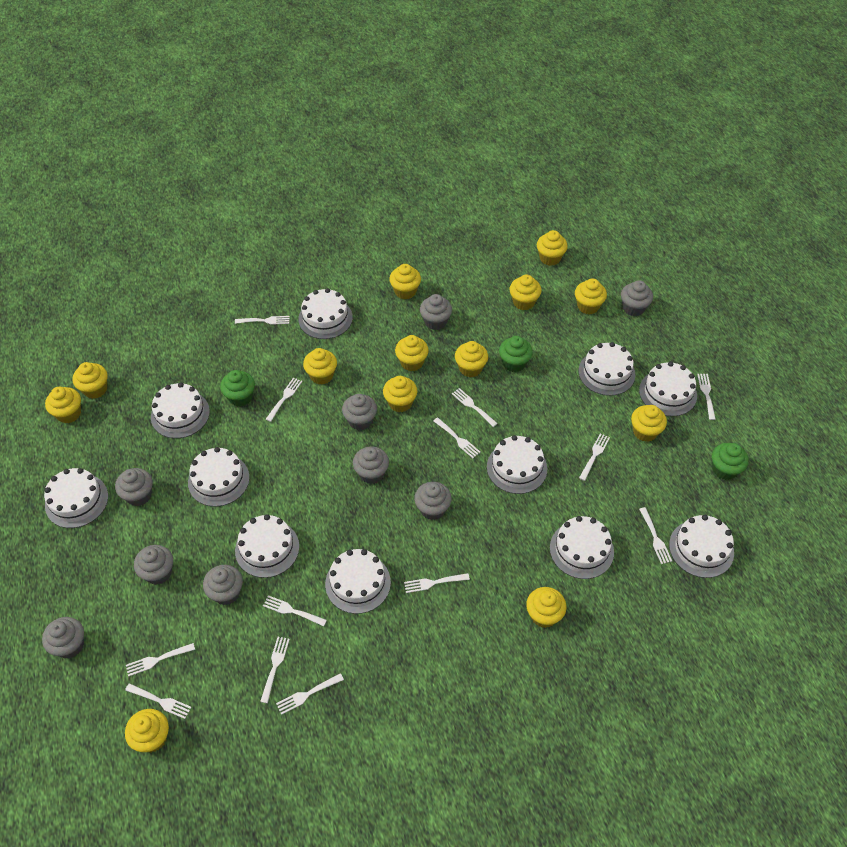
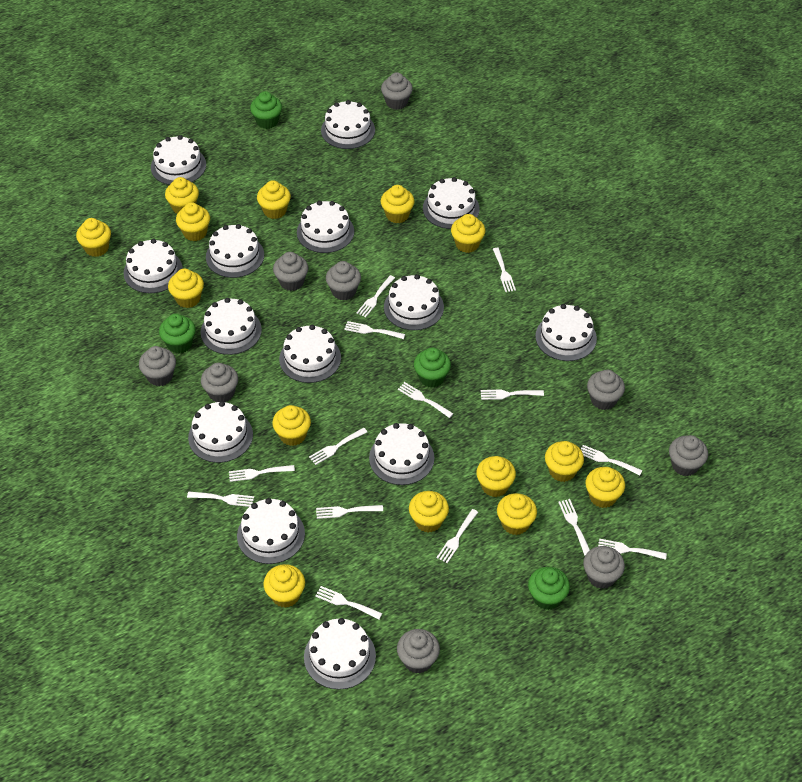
green cupcake: [220,370,255,407] [499,336,533,372] [712,443,749,480] = 3 -> [159,314,196,353] [250,91,282,129] [414,347,451,388] [528,567,570,610] = 4
white cake: [44,468,108,528] [151,383,210,438] [188,447,250,507] [235,514,299,578] [298,288,353,339] [325,549,391,614] [487,435,547,494] [550,516,614,579] [579,342,635,396] [639,362,697,416] [669,515,734,578] = 11 -> [123,239,183,293] [151,135,206,185] [188,401,253,463] [201,298,262,355] [206,224,264,278] [237,498,305,564] [279,325,341,383] [297,201,354,253] [304,618,376,690] [321,100,375,149] [369,423,434,485] [384,274,444,330] [423,177,480,229] [535,304,597,361] = 14
white fork: [125,683,192,719] [126,643,195,677] [235,316,290,325] [260,637,290,703] [263,595,327,626] [266,377,302,422] [276,673,344,715] [404,573,470,593] [434,417,480,458] [452,388,498,427] [579,433,610,481] [639,507,672,564] [697,374,716,420] = 13 -> [187,492,254,507] [229,465,295,482] [309,428,367,465] [315,586,383,619] [316,505,383,519] [344,321,405,339] [356,275,395,318] [398,382,454,418] [437,509,478,563] [481,389,544,400] [493,248,516,292] [558,499,590,556] [581,445,642,476] [598,539,667,560] = 14
yellow cupcake: [45,387,81,423] [73,362,107,399] [125,709,169,753] [303,348,337,385] [383,376,417,412] [389,264,421,299] [395,335,429,371] [455,341,488,377] [510,274,542,310] [526,587,567,628] [537,230,568,266] [575,279,607,314] [631,405,667,442] = 13 -> [76,218,111,257] [165,177,199,214] [168,269,204,308] [176,202,210,241] [257,180,291,219] [263,564,305,608] [272,405,311,446] [381,185,414,223] [409,491,449,533] [451,214,485,253] [476,456,516,497] [497,493,537,535] [545,441,584,482] [585,467,625,508] = 14

